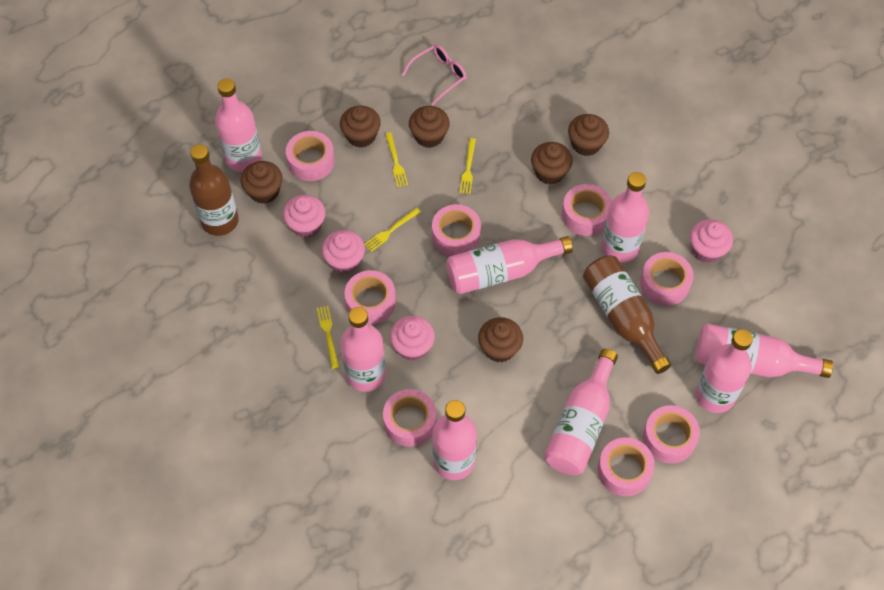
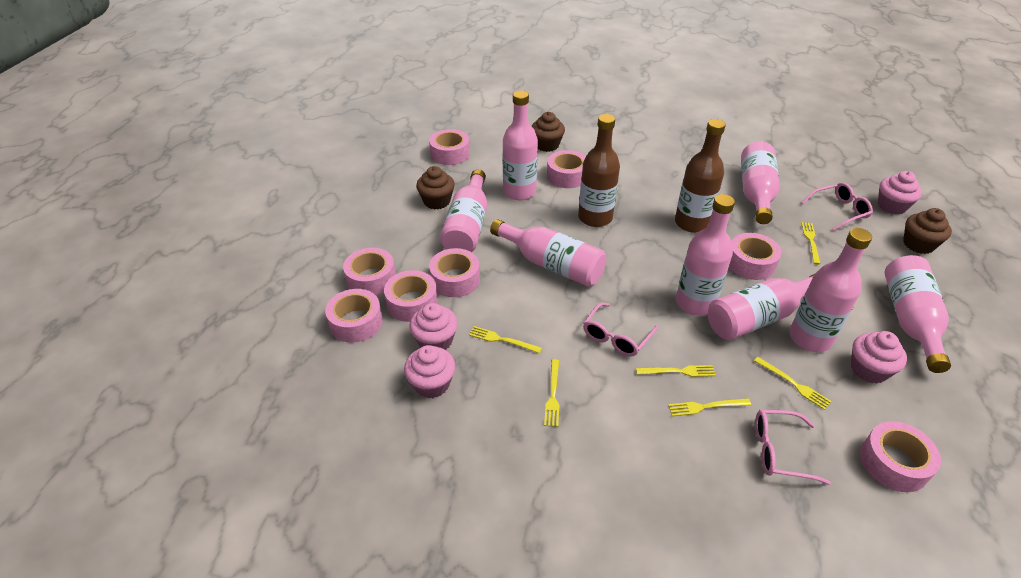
brown cupcake: [241,161,283,204] [340,106,381,148] [409,106,450,148] [478,317,523,362] [531,142,573,184] [568,114,609,156] = 6 -> [416,166,455,210] [532,112,565,152] [903,208,952,254] = 3
pink glasses: [402,45,467,105] = 1 -> [583,302,658,357] [755,410,831,485] [802,182,873,231] = 3
yellow fork: [317,306,339,369] [364,208,421,252] [385,132,408,188] [459,138,476,194] = 4 -> [469,326,542,353] [544,359,559,427] [636,365,716,377] [668,398,751,416] [754,357,831,410] [801,222,821,264] = 6

